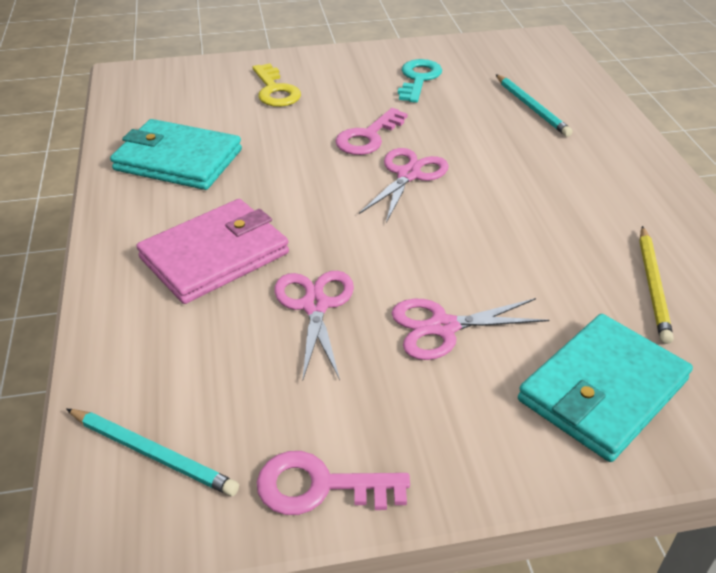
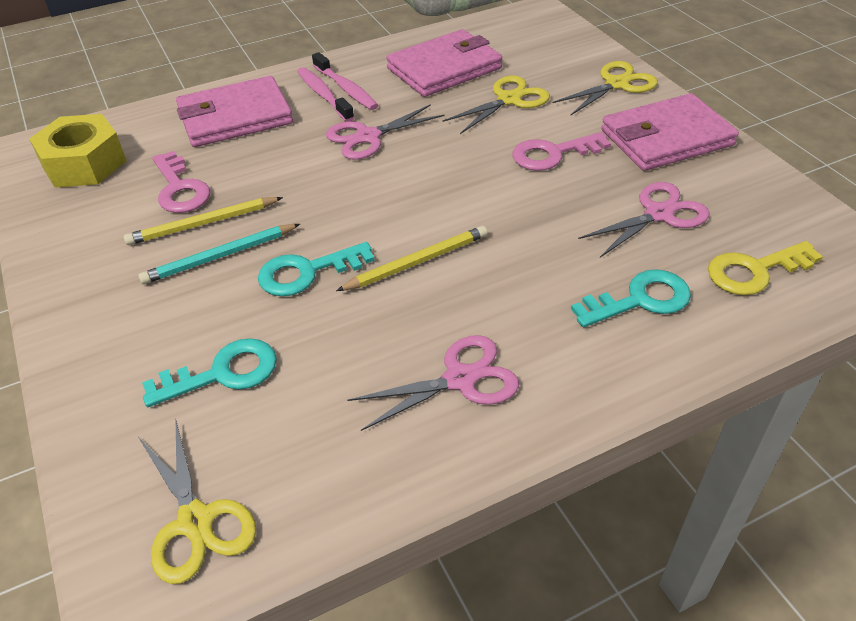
pink toothbrush: none = 0 -> [297,67,354,122] [312,52,378,110] = 2
pink wallet: [136,199,289,304] = 1 -> [176,76,293,147] [386,29,502,97] [601,93,739,171] = 3
turquoise key: [398,59,442,103] = 1 -> [142,338,277,407] [258,242,375,296] [571,269,691,327] = 3
turquoise pencil: [66,409,239,496] [496,74,573,137] = 2 -> [138,224,300,284] = 1
turquoise wallet: [110,119,242,190] [518,314,693,462] = 2 -> none = 0
yellow nut: none = 0 -> [29,114,127,188] = 1
yellow pencil: [639,226,674,344] = 1 -> [124,197,283,245] [336,226,487,291] = 2
yellow scissors: none = 0 -> [139,421,256,584] [442,75,550,134] [553,61,658,115] = 3

